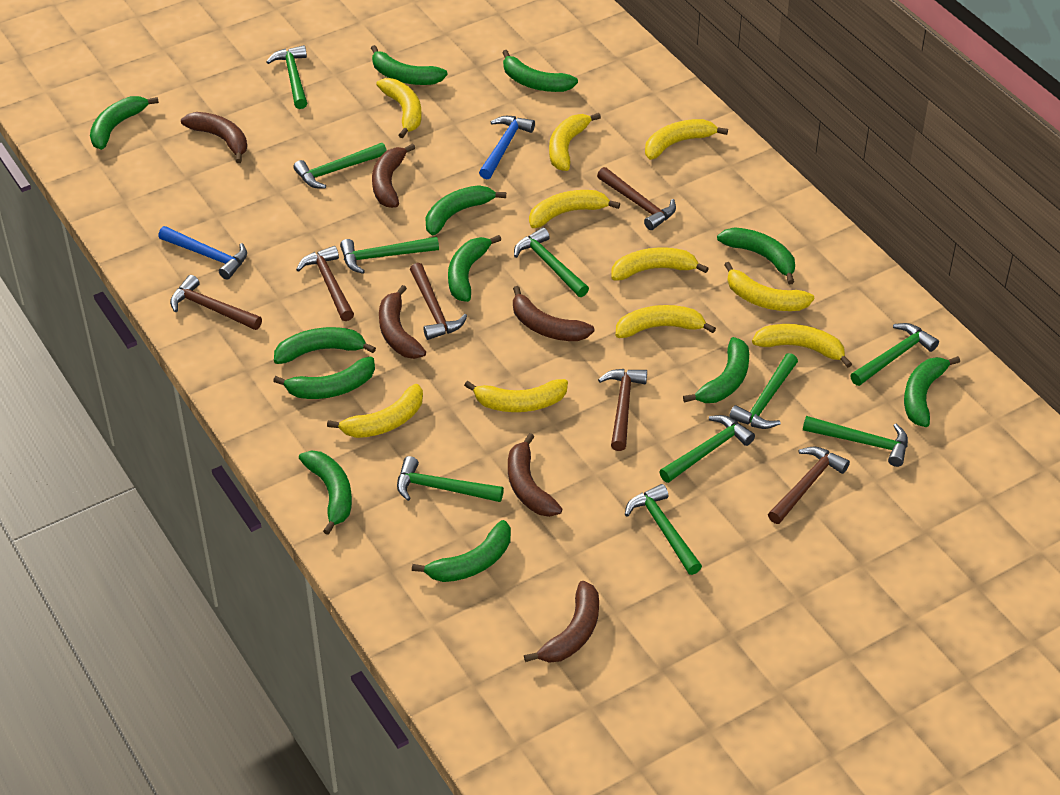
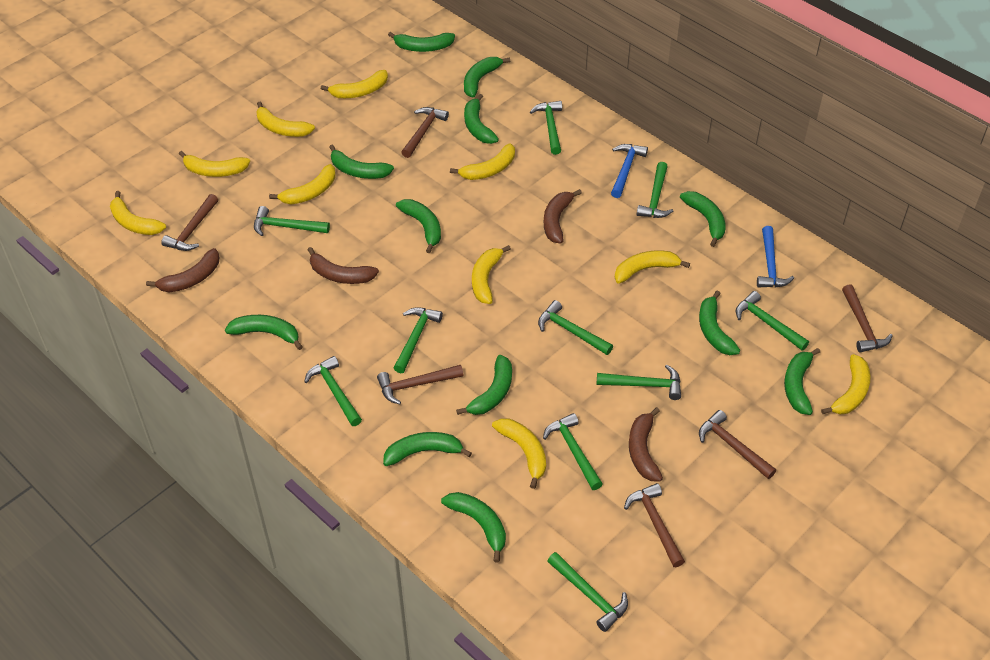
brown banana: [181,112,247,163] [372,143,415,208] [379,285,426,359] [508,433,562,517] [513,286,594,341] [524,581,599,663] = 6 -> [146,248,219,292] [308,247,379,284] [544,189,582,244] [629,407,663,482] = 4

